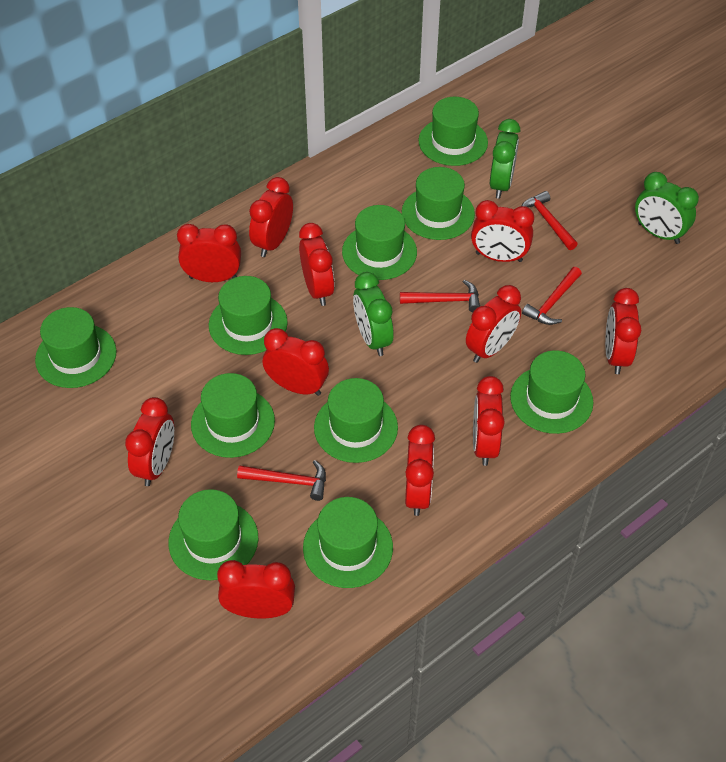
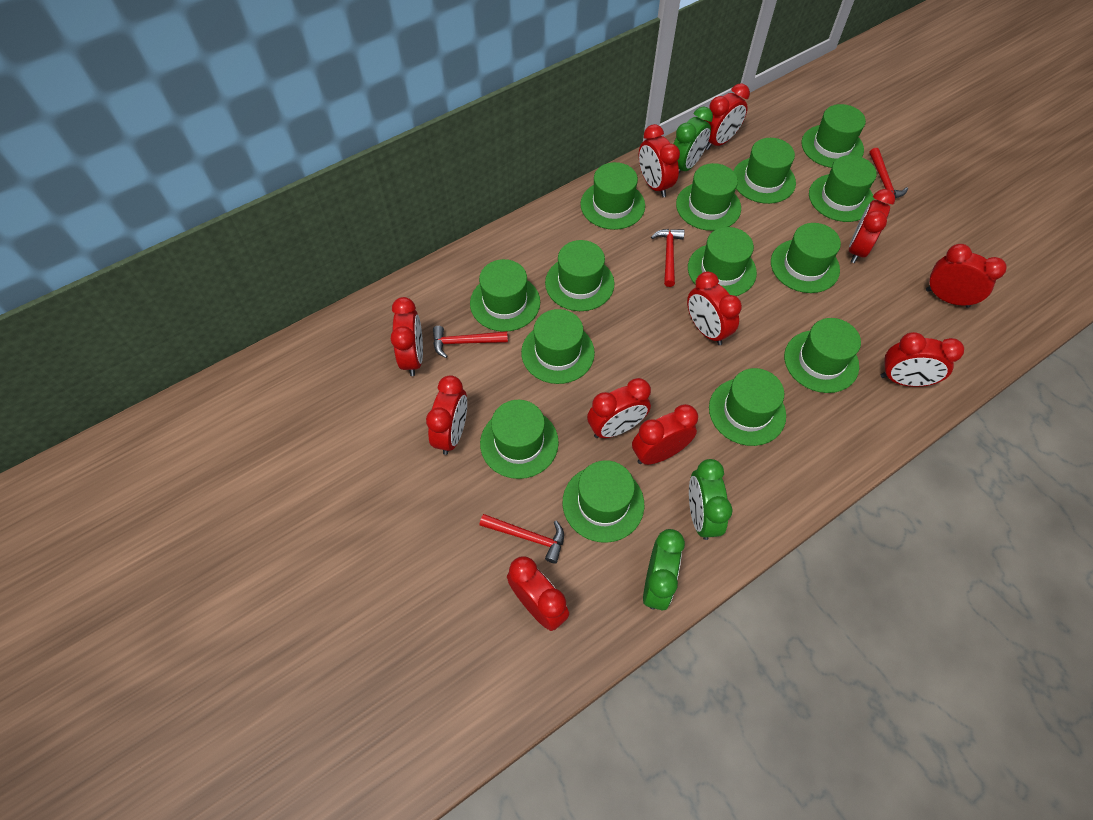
green hat: [35,307,117,388] [169,489,258,580] [191,373,275,458] [209,276,288,355] [303,497,393,588] [314,378,398,463] [342,205,417,280] [402,167,475,240] [418,97,488,166] [510,350,593,434] = 10 -> [470,259,540,332] [480,400,559,479] [521,309,595,384] [545,240,614,311] [563,460,644,543] [580,162,645,230] [676,163,741,231] [688,227,757,296] [709,368,786,446] [733,138,796,204] [771,223,841,293] [784,318,861,393] [801,104,866,168] [809,155,877,222] = 14

